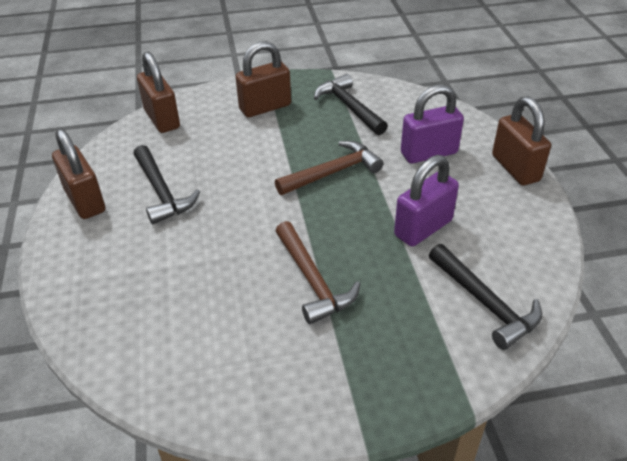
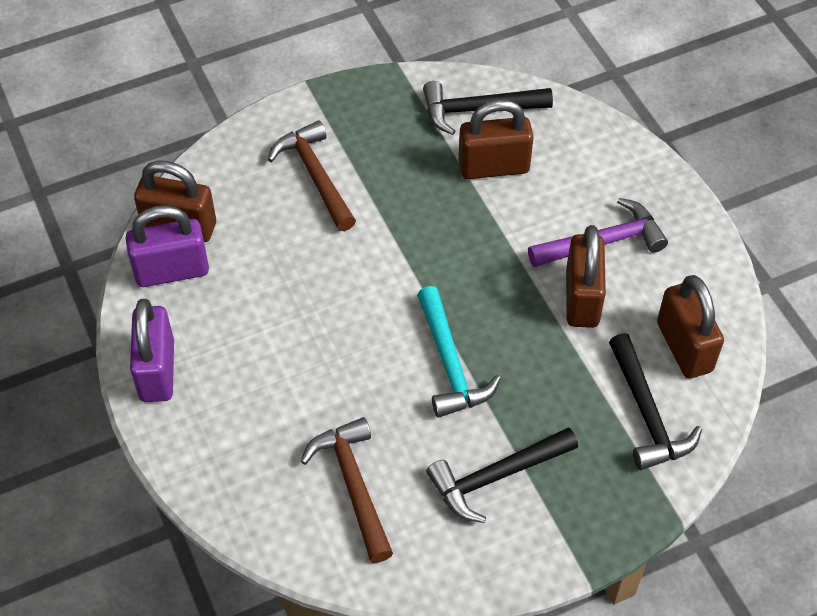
purple hammer: none = 0 -> [528,198,668,267] = 1
turquoise hammer: none = 0 -> [417,286,501,418] = 1

